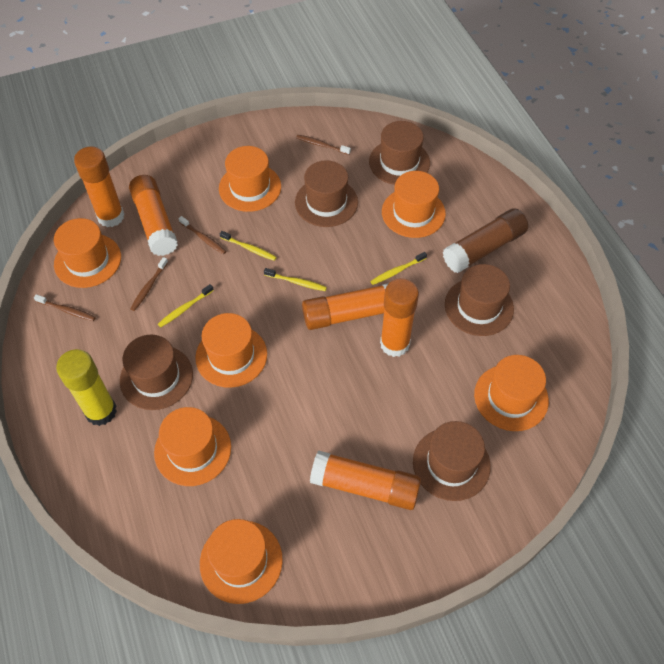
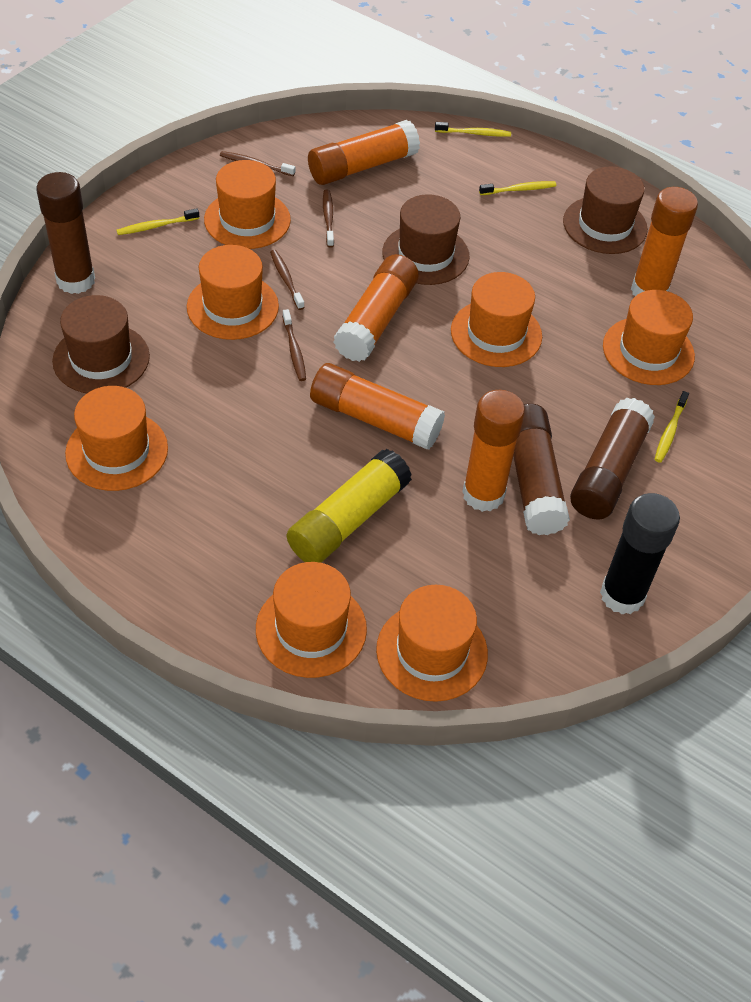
black glue stick: none = 0 -> [600,493,680,614] = 1
brown glue stick: [443,208,528,273] = 1 -> [36,172,95,294] [513,403,570,535] [570,398,655,519] = 3
brown hat: [120,335,193,410] [295,160,358,227] [369,121,430,185] [413,421,491,501] [445,264,514,336] = 5 -> [52,295,150,393] [382,194,469,285] [563,167,648,254] = 3

